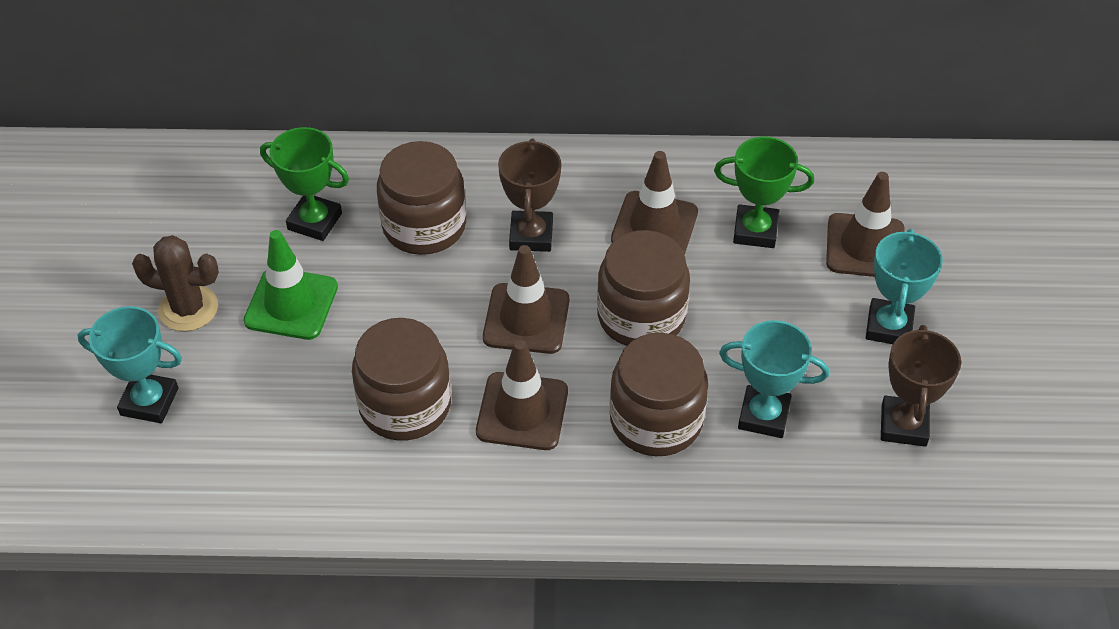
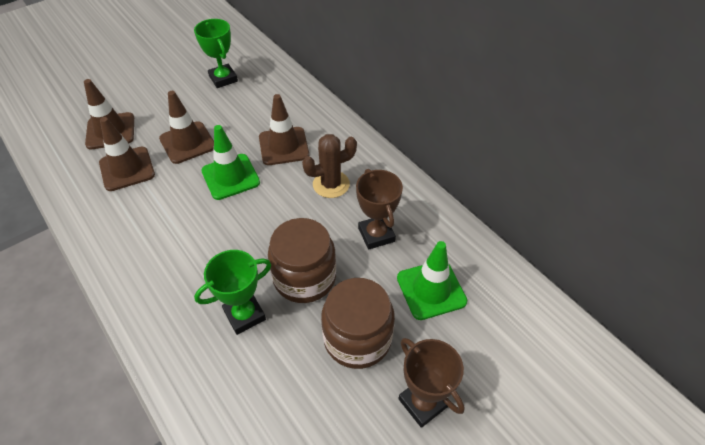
brown jar: [352,318,451,441] [377,141,466,255] [597,230,690,346] [610,333,708,456] = 4 -> [268,218,336,303] [321,278,395,369] = 2
green traffic cone: [243,230,338,340] = 1 -> [201,125,260,200] [397,241,467,320] = 2
turquoise trophy: [77,306,182,423] [719,320,829,438] [866,229,943,344] = 3 -> none = 0

